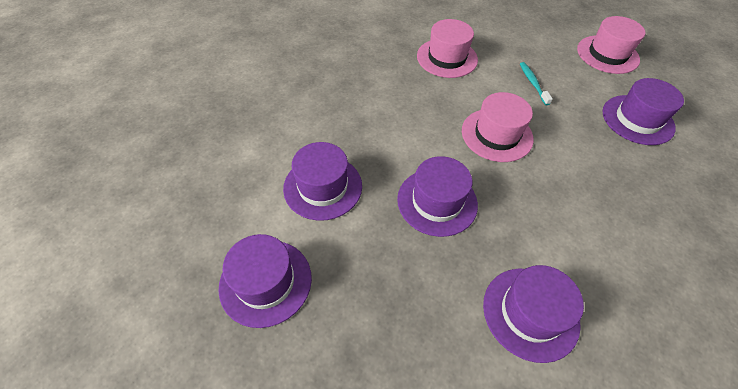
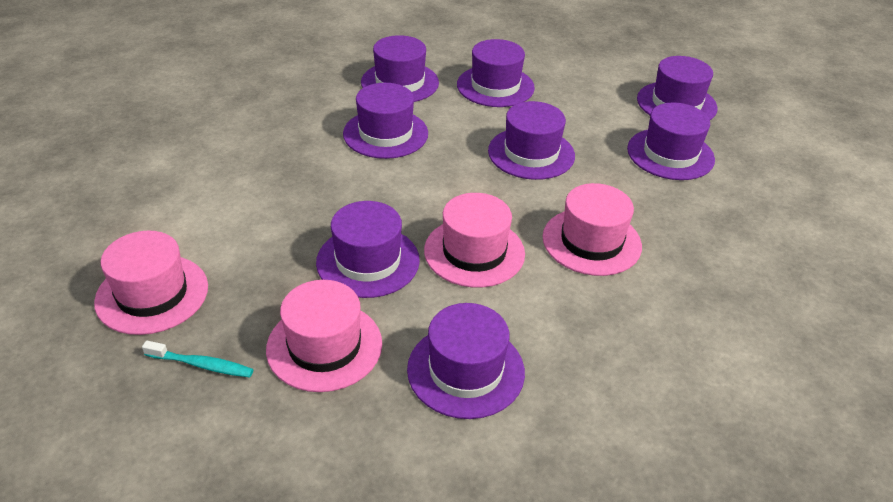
pink hat: [417,19,478,78] [462,92,534,162] [577,16,645,74] = 3 -> [94,231,208,335] [266,280,382,392] [424,193,525,288] [542,183,642,276] = 4
purple hat: [218,234,312,328] [283,142,362,221] [397,156,478,237] [483,265,584,363] [603,78,684,145] = 5 -> [316,201,420,298] [343,83,428,159] [361,35,439,102] [407,303,525,419] [457,39,535,107] [488,101,575,180] [627,103,715,180] [637,56,717,120] = 8

